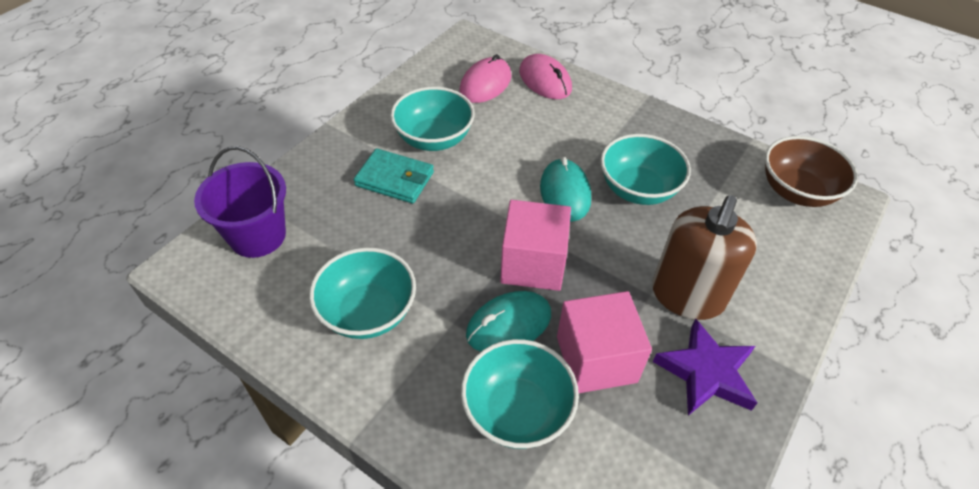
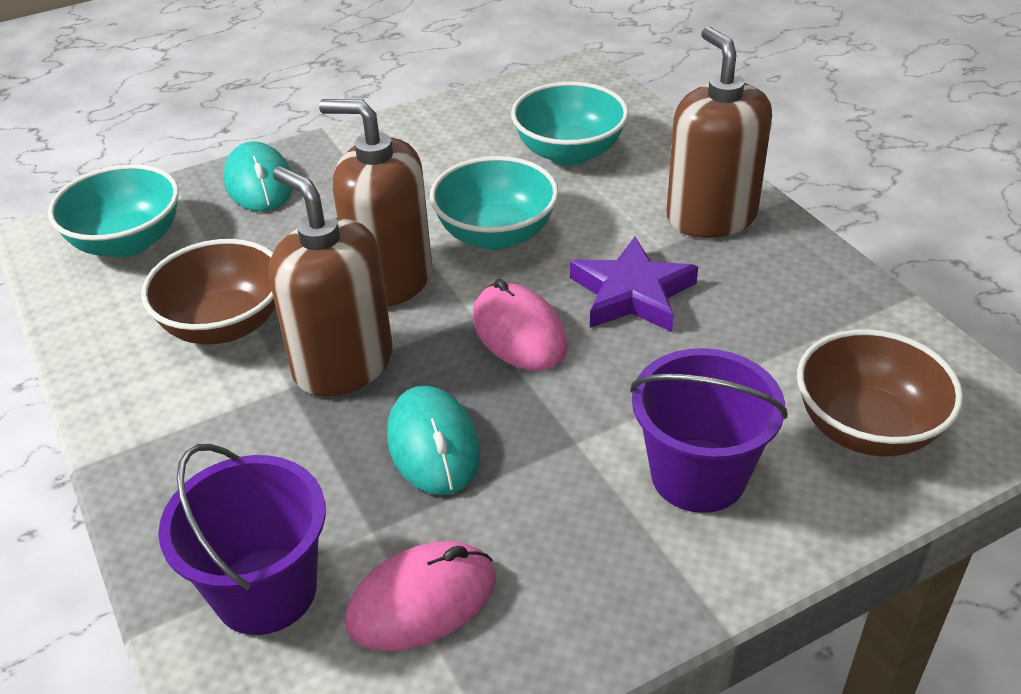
brown bowl: [765,136,858,207] = 1 -> [141,239,275,344] [797,329,963,457] = 2
brown soap dispenser: [652,195,757,320] = 1 -> [269,166,393,397] [319,99,432,307] [666,27,772,238] = 3
pink cube: [500,200,571,291] [557,291,652,393] = 2 -> none = 0
purple bucket: [194,146,286,258] = 1 -> [158,444,326,635] [630,348,788,513] = 2
turquoise bowl: [309,247,416,339] [390,87,475,151] [461,339,579,449] [600,134,691,205] = 4 -> [48,164,179,258] [430,156,559,250] [511,81,629,165] = 3
turquoise wallet: [354,148,434,204] = 1 -> none = 0

